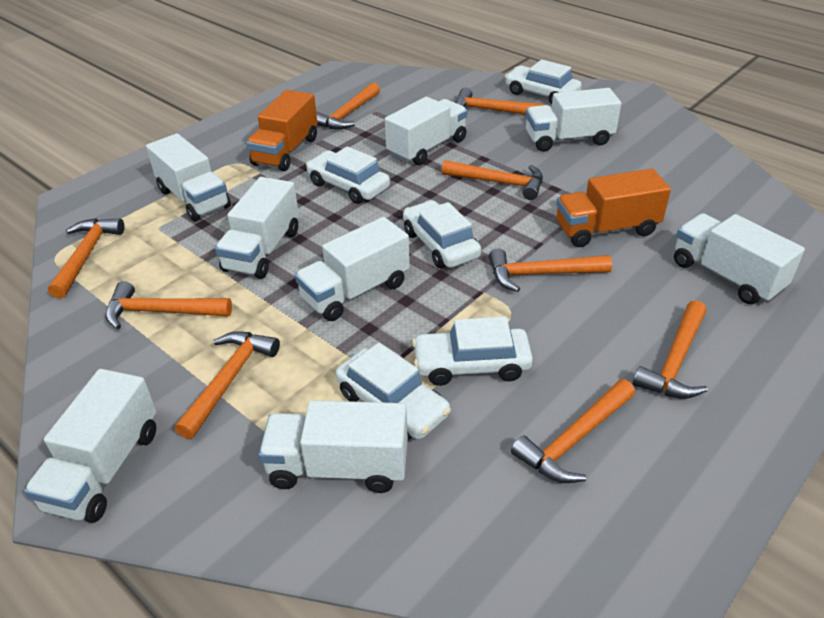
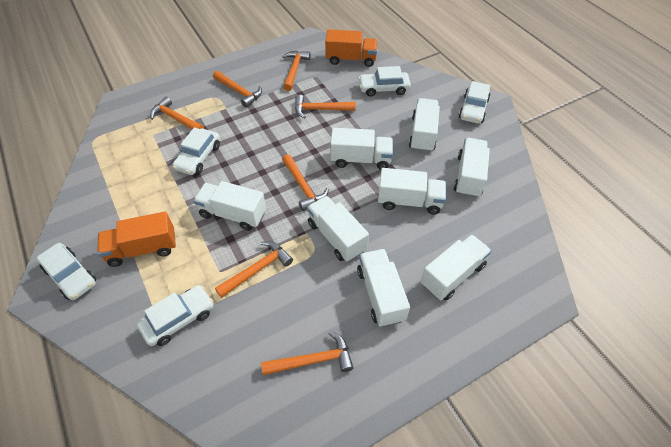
orange hammer: [48,218,124,298] [105,281,232,329] [175,331,280,439] [316,82,380,130] [442,160,543,200] [456,87,544,115] [489,248,612,292] [511,379,635,483] [633,300,708,399] = 9 -> [150,97,204,130] [213,71,262,108] [215,241,293,298] [261,331,354,375] [282,51,311,91] [282,154,329,211] [295,95,356,119] = 7

